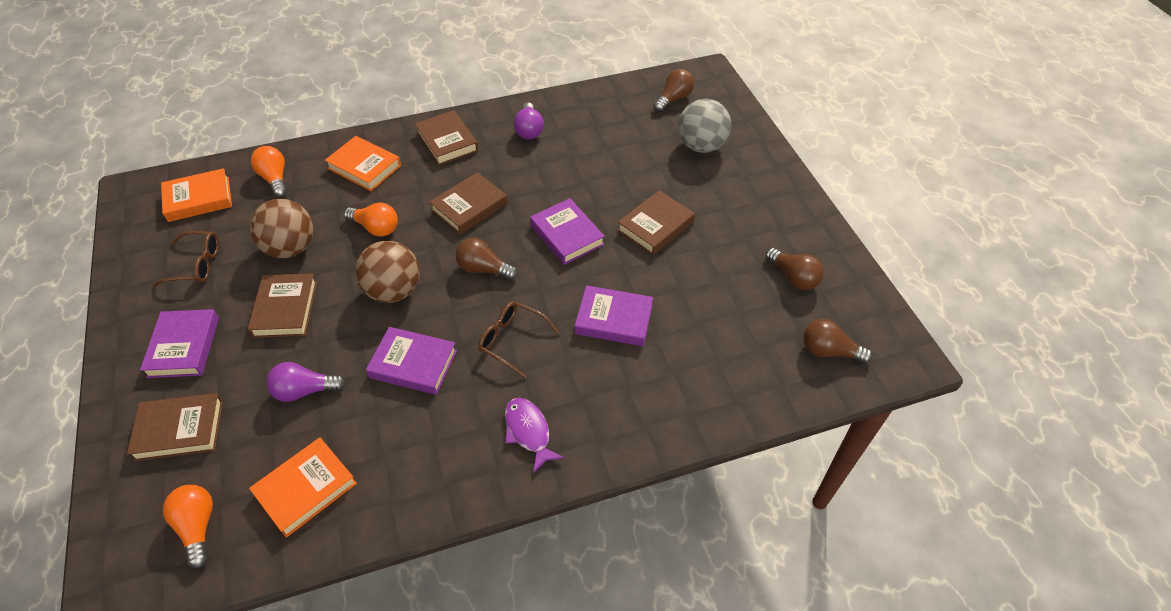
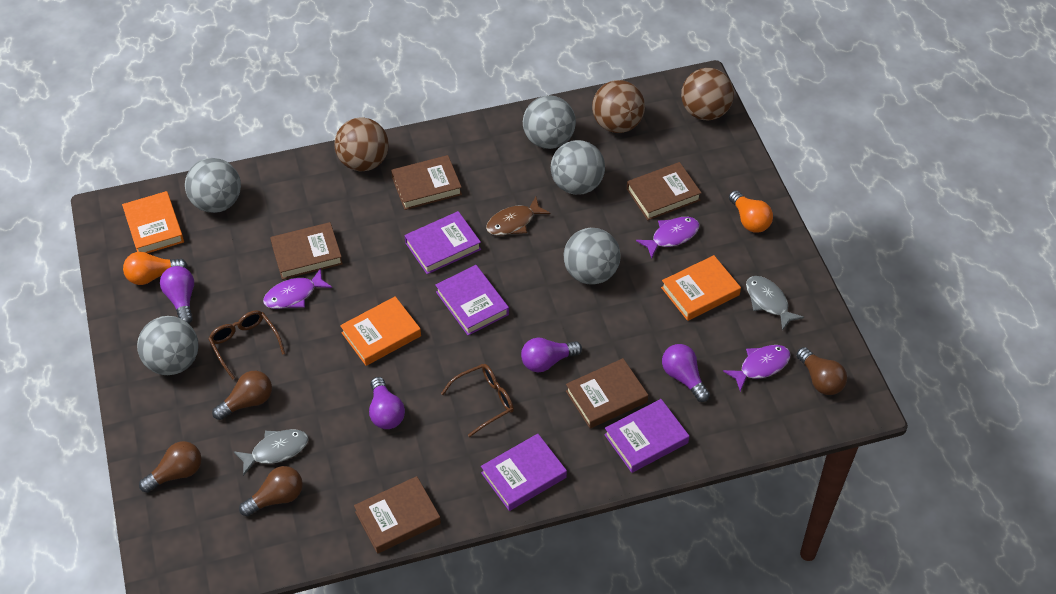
brown ball: [249,199,313,258] [355,241,419,303] = 2 -> [335,117,389,171] [592,80,645,133] [681,68,734,121] = 3
brown fish: none = 0 -> [486,197,550,236] = 1
grey ball: [678,99,731,153] = 1 -> [137,316,199,375] [185,158,241,213] [523,95,576,149] [551,140,605,195] [564,228,621,285] = 5
grey fish: none = 0 -> [233,429,308,476] [746,276,804,331] = 2
orange light bulb: [163,485,213,568] [251,146,287,197] [344,203,398,237] = 3 -> [123,252,187,285] [729,190,773,233] = 2
purple fish: [505,398,565,473] = 1 -> [263,268,332,309] [636,217,699,259] [723,345,791,391] = 3
purple light bulb: [266,362,346,402] [514,102,544,139] = 2 -> [160,266,194,324] [369,377,405,429] [521,337,582,372] [662,344,710,402] = 4

